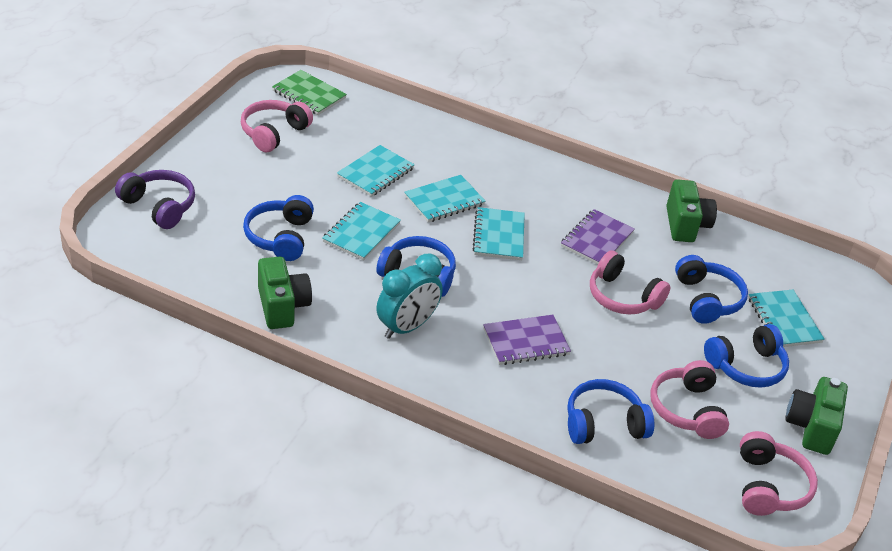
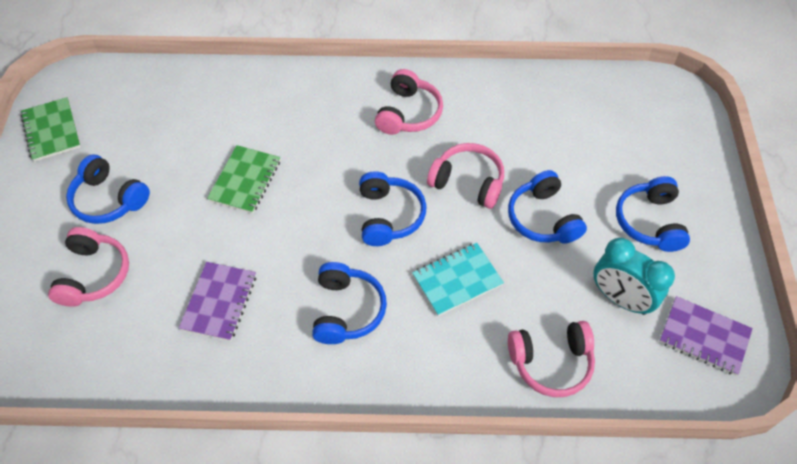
green camera: [258,257,312,329] [666,179,717,242] [785,377,848,455] = 3 -> none = 0
green notebook: [272,70,347,115] = 1 -> [20,97,81,162] [207,145,280,214] = 2
purple headphones: [115,170,195,229] = 1 -> none = 0
turquoise notebook: [322,202,401,260] [337,145,415,197] [404,175,485,222] [472,207,525,260] [748,290,825,347] = 5 -> [412,243,504,316] = 1

